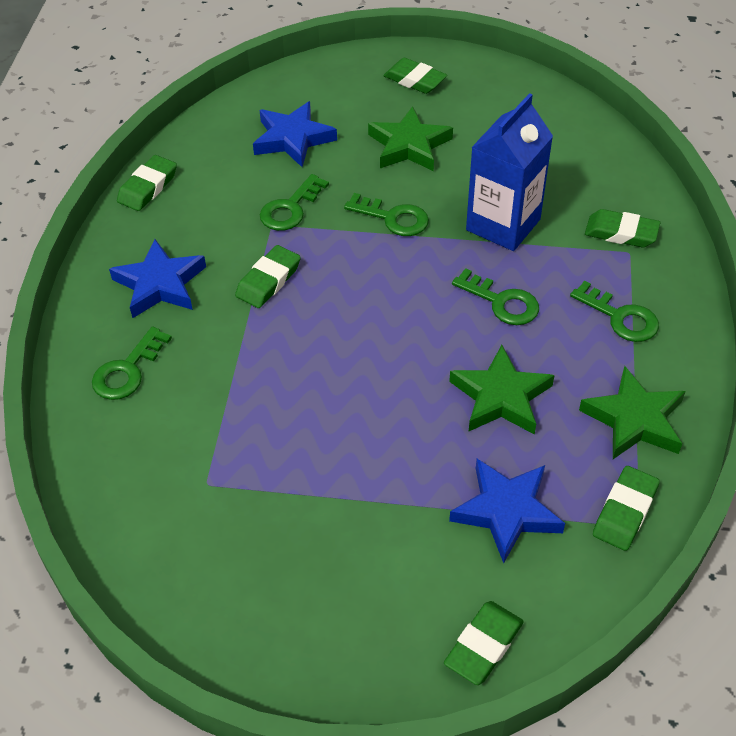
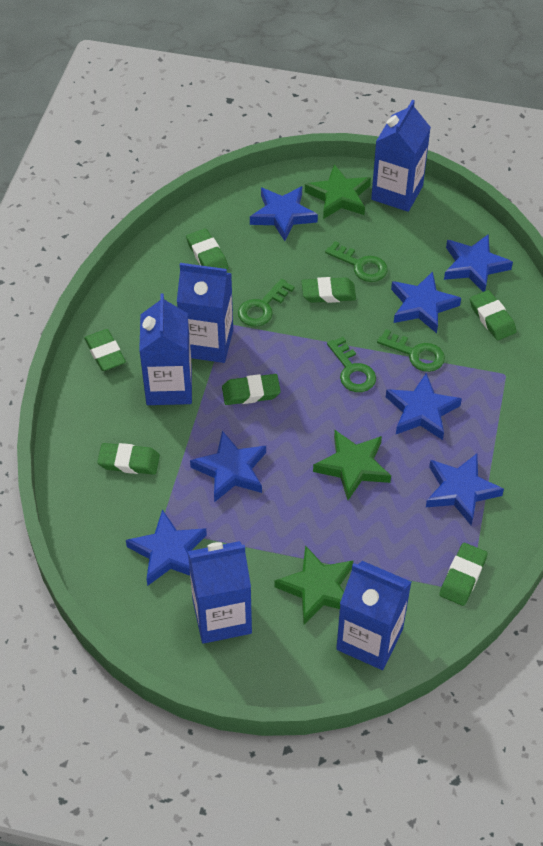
blue carton: [466,93,553,251] = 1 -> [139,293,192,405] [177,263,233,363] [188,541,252,644] [336,561,411,670] [371,100,431,212] = 5
blue star: [109,239,206,318] [253,101,337,167] [449,459,565,564] = 3 -> [126,509,207,586] [190,431,266,502] [250,186,318,241] [386,373,462,440] [391,271,461,333] [426,454,504,525] [444,234,513,292] = 7
green eraser: [117,155,177,211] [235,245,301,308] [383,58,447,94] [444,601,524,685] [585,209,660,247] [593,466,660,551] = 6 -> [84,329,126,371] [97,443,160,475] [186,228,228,269] [222,374,281,405] [302,277,356,303] [439,543,488,606] [470,290,517,340] = 7
green key: [92,327,172,400] [260,174,329,231] [344,193,429,236] [452,268,539,325] [570,281,659,342] = 5 -> [238,279,295,327] [325,241,388,282] [327,337,376,392] [377,329,445,372] = 4

